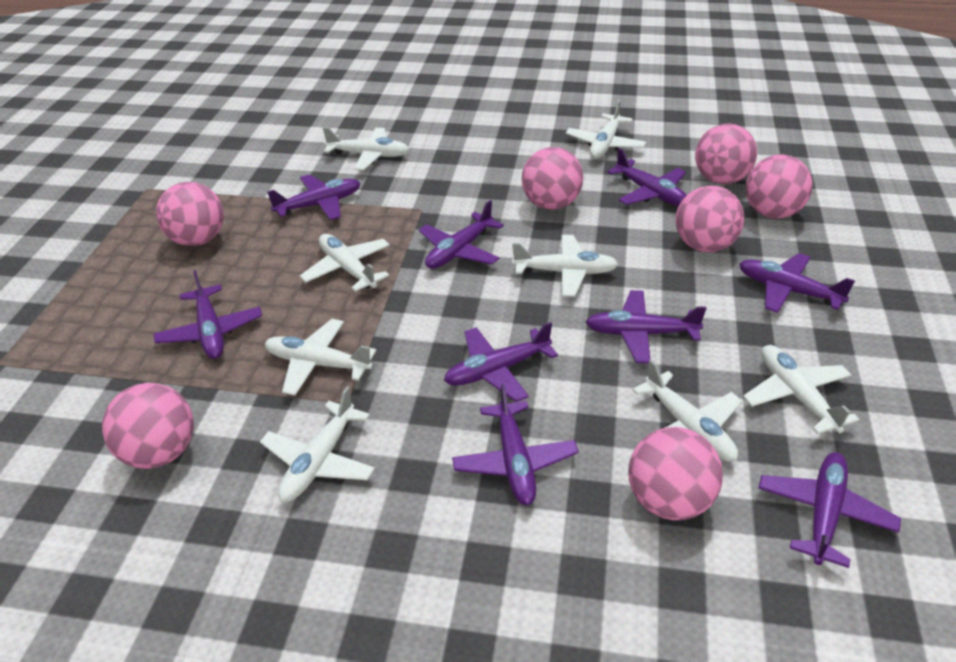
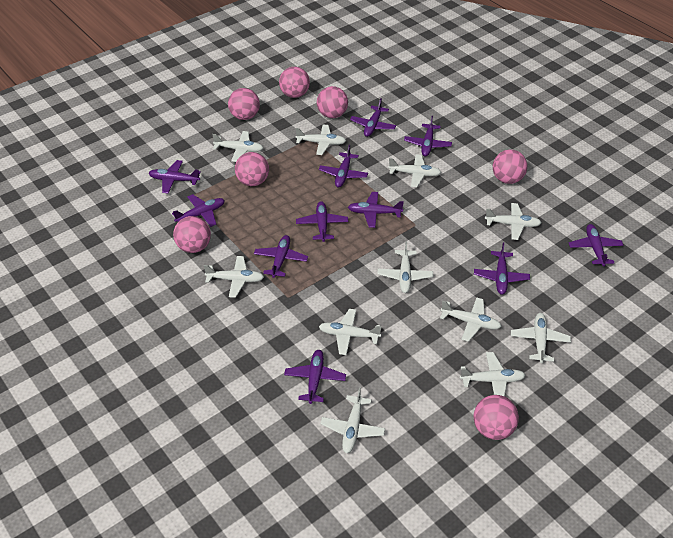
purple plane: [153,270,262,359] [267,174,360,220] [419,200,504,269] [444,322,558,402] [452,383,579,505] [586,290,707,364] [607,148,687,206] [739,253,855,313] [758,452,901,568] = 9 -> [149,160,201,193] [172,194,225,227] [254,235,308,278] [284,350,346,404] [296,201,348,242] [319,145,368,187] [348,192,404,228] [350,98,396,137] [404,116,452,157] [474,242,530,295] [569,224,623,266] = 11
white plane: [260,387,375,502] [265,319,377,396] [300,234,390,292] [323,127,410,170] [512,235,618,297] [566,100,647,159] [632,359,742,462] [743,345,859,434] = 8 -> [204,256,264,298] [212,131,263,162] [295,125,346,155] [319,309,382,355] [320,387,385,453] [378,241,433,293] [388,154,441,187] [440,297,502,342] [460,352,526,397] [485,203,541,240] [511,313,571,363] = 11

